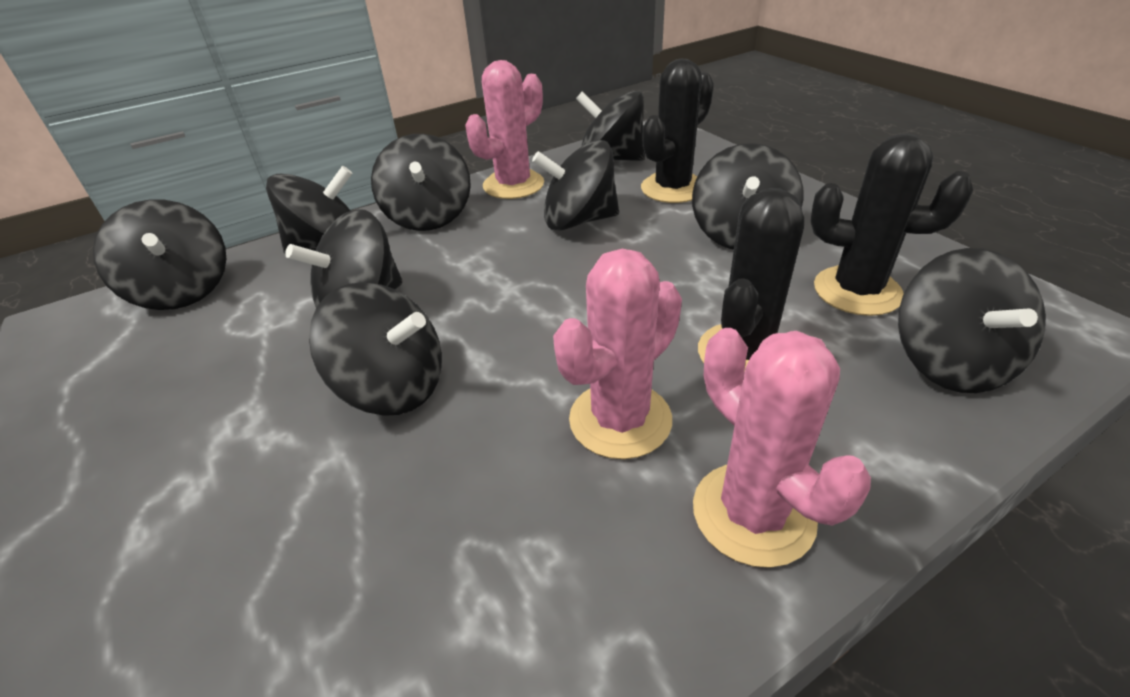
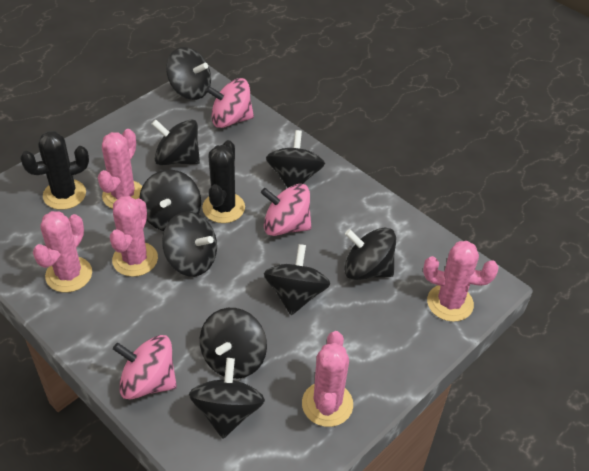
black cactus: [641,59,714,203] [698,188,804,373] [811,134,973,316] = 3 -> [20,131,89,210] [202,140,245,223] = 2
pink cactus: [465,60,544,199] [553,249,682,459] [693,328,871,568] = 3 -> [33,211,92,293] [98,129,142,209] [110,196,158,277] [302,331,353,427] [423,241,498,322] = 5
pink spinning top: none = 0 -> [113,335,177,400] [206,78,254,128] [261,184,312,236] = 3

